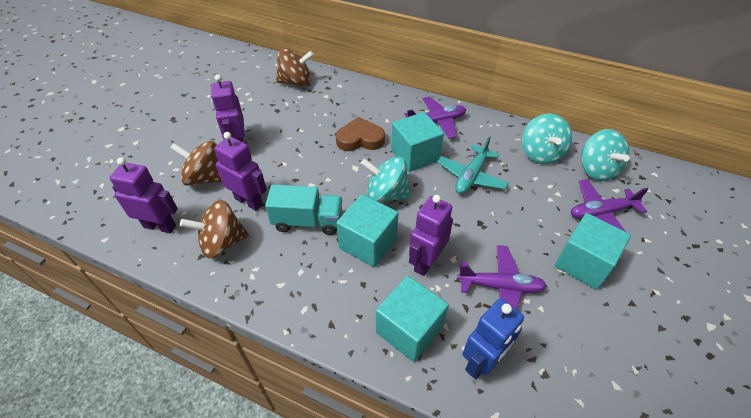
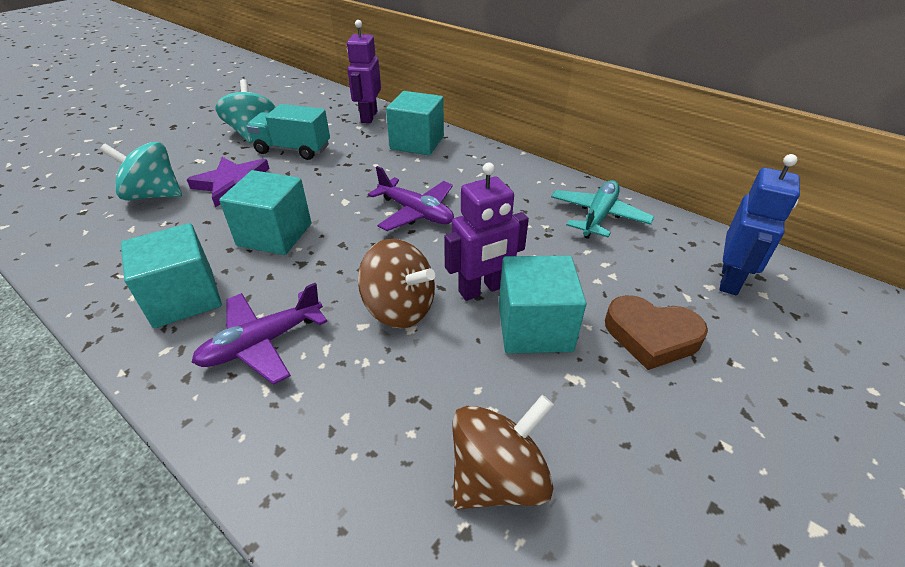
brown spinning top: [170,141,222,186] [180,200,249,259] [276,48,314,86] = 3 -> [358,239,435,328] [452,395,554,510] = 2
purple plane: [404,96,466,139] [457,245,547,309] [571,179,649,232] = 3 -> [192,283,327,385] [368,166,454,231] = 2
purple robot: [110,157,178,233] [211,74,245,142] [214,132,267,211] [409,195,453,276] = 4 -> [347,20,381,123] [444,163,529,301] = 2
purple star: none = 0 -> [187,157,270,208] = 1
turquoise spinning top: [361,156,411,202] [522,114,572,164] [581,129,629,181] = 3 -> [100,142,182,201] [215,79,276,143] = 2

